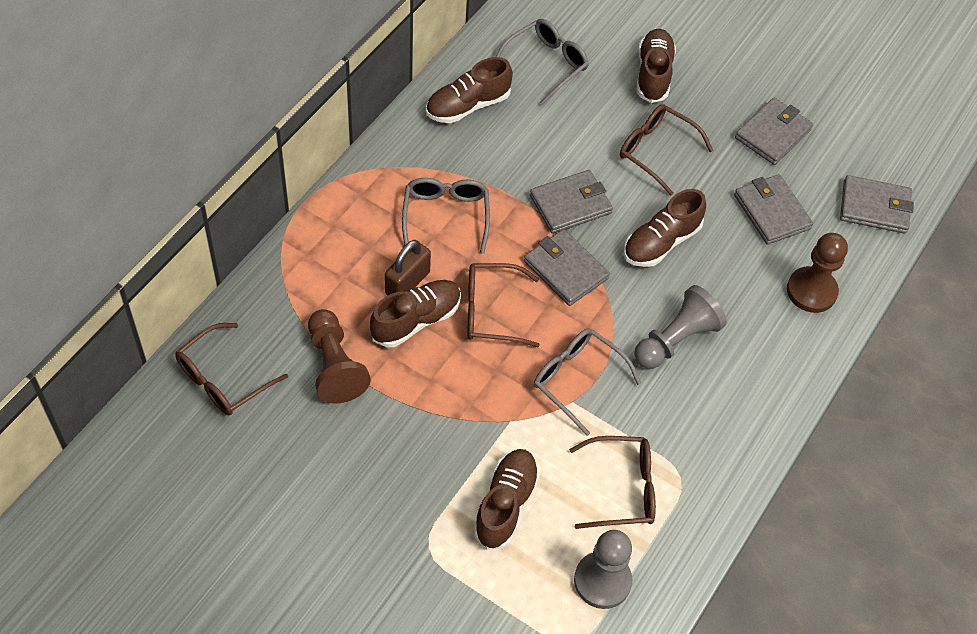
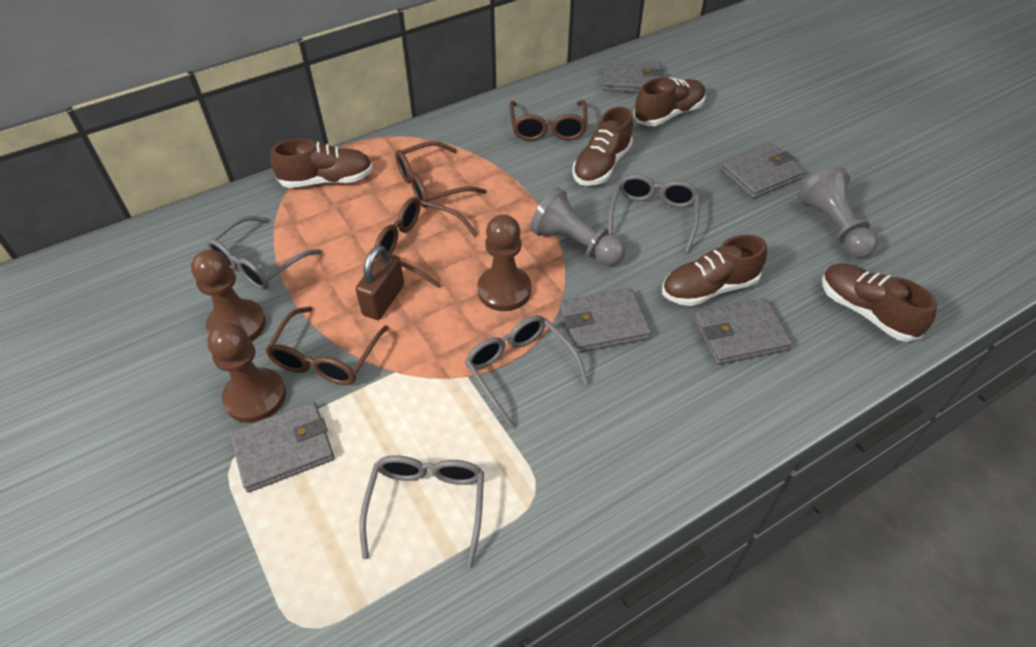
brown pawn: [308,309,371,403] [787,233,848,313] = 2 -> [191,250,266,341] [207,323,286,423] [477,214,531,311] = 3
grey glasses: [402,178,490,253] [496,19,589,105] [534,328,641,436] = 3 -> [207,216,322,290] [359,455,484,568] [465,315,589,429] [608,174,700,253] = 4

